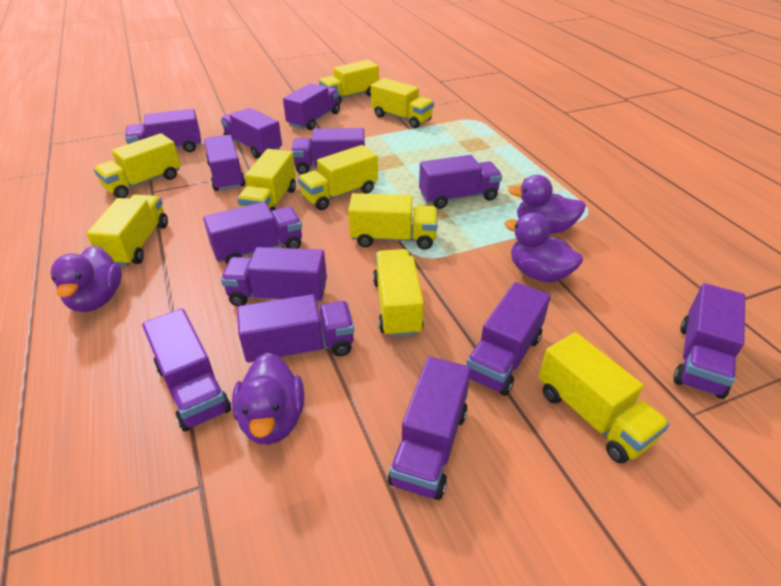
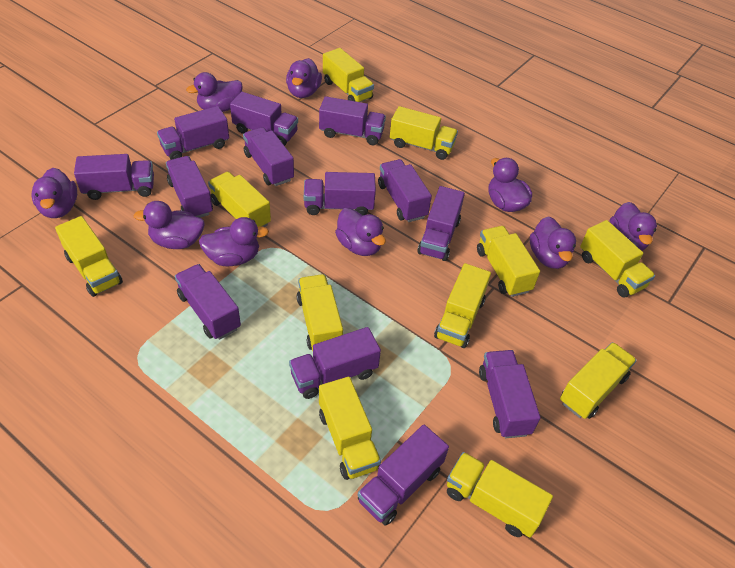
purple duck: [51,245,122,312] [232,353,304,445] [504,213,583,283] [508,175,586,234] = 4 -> [32,168,77,218] [134,201,205,249] [186,72,243,112] [199,217,269,266] [286,58,322,98] [335,208,386,256] [488,158,532,212] [530,216,576,269] [609,202,657,251] = 9
yellow truck: [87,195,168,267] [94,133,181,198] [237,149,296,211] [298,145,378,210] [319,60,379,104] [348,193,437,250] [371,78,434,128] [373,249,424,338] [539,332,670,463] = 9 -> [55,216,123,297] [208,172,271,227] [297,274,343,351] [319,377,381,480] [323,48,374,102] [390,106,458,160] [434,263,491,348] [447,452,553,538] [477,226,540,297] [560,342,637,419] [580,220,655,298] = 11

